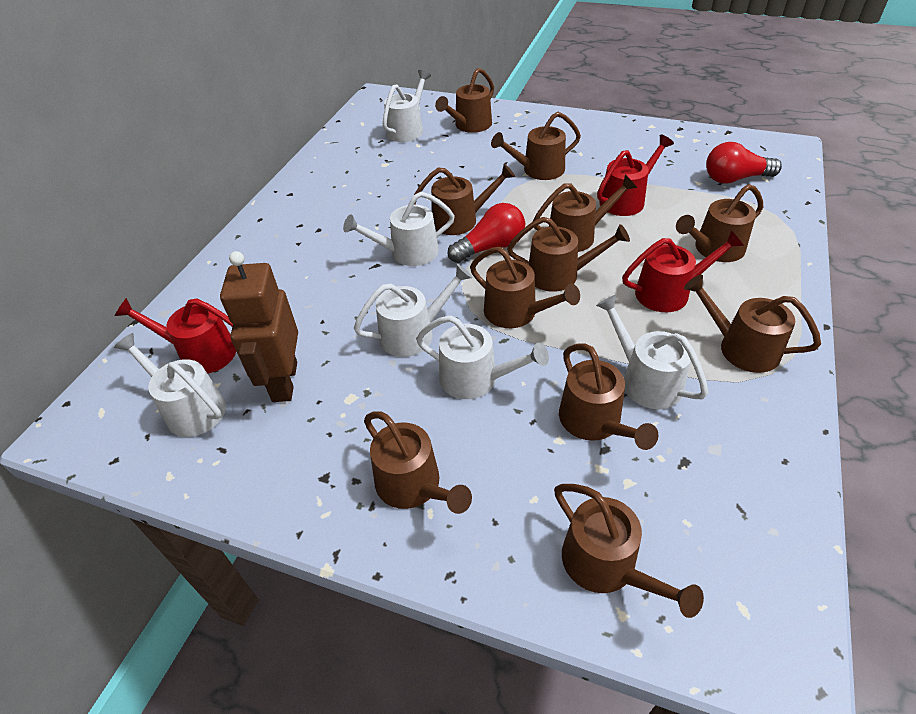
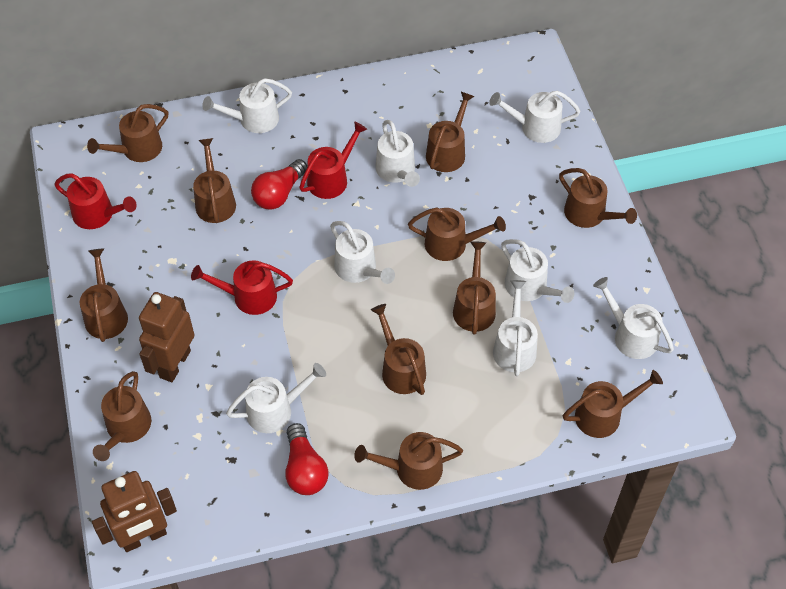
brown robot: [220,251,298,402] = 1 -> [92,471,177,552] [139,292,194,382] = 2
white watering can: [114,333,226,437] [343,192,455,266] [354,264,473,357] [383,70,431,142] [416,315,549,399] [596,295,708,409] = 6 -> [202,78,292,133] [226,363,326,433] [330,221,395,284] [376,120,420,187] [489,91,580,143] [493,280,538,376] [501,239,574,303] [593,277,674,359] = 8

